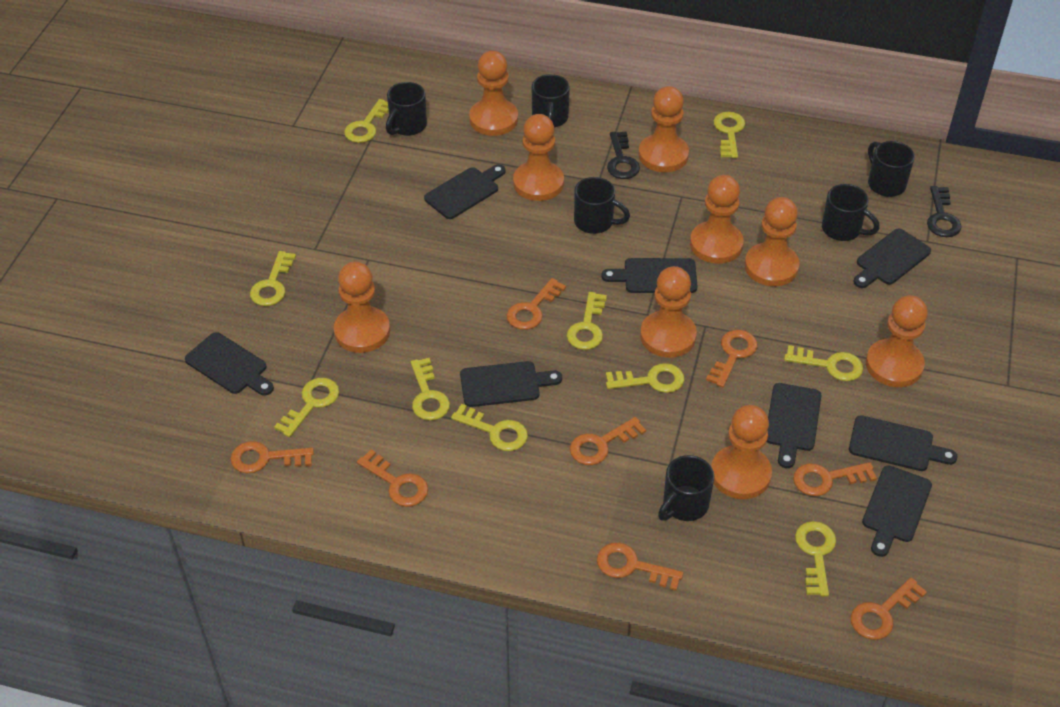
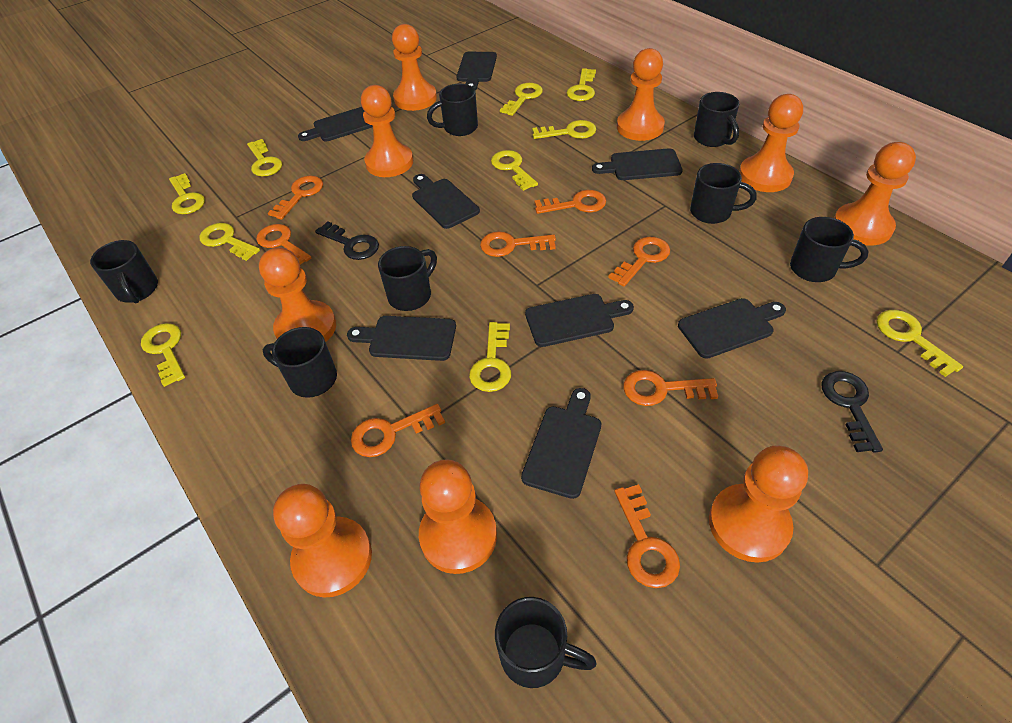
black mug: [386,82,427,136] [532,74,570,127] [574,177,630,234] [658,455,714,521] [822,184,880,241] [868,141,915,197] = 6 -> [90,240,158,303] [263,327,337,398] [378,246,437,311] [427,84,478,136] [495,597,597,688] [690,163,756,224] [694,92,739,147] [790,217,868,282] = 8

